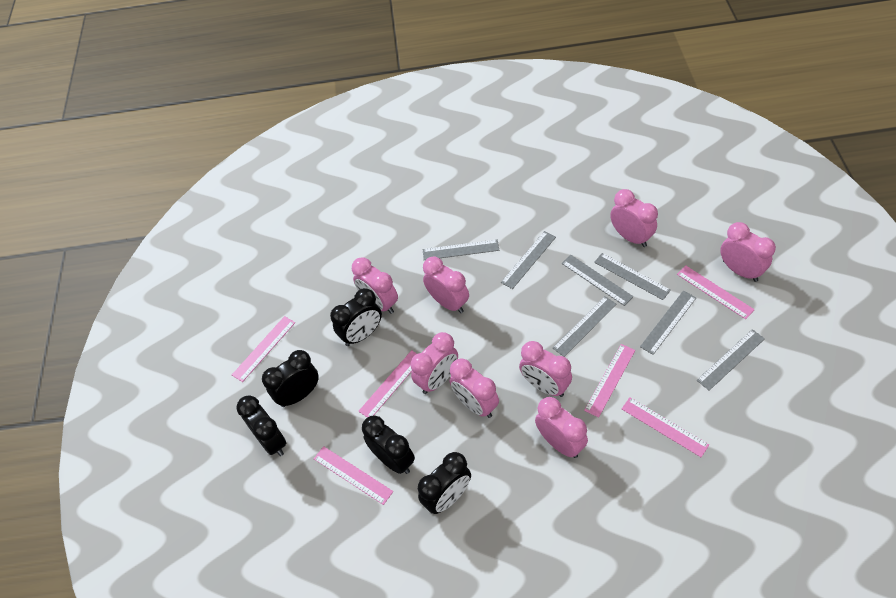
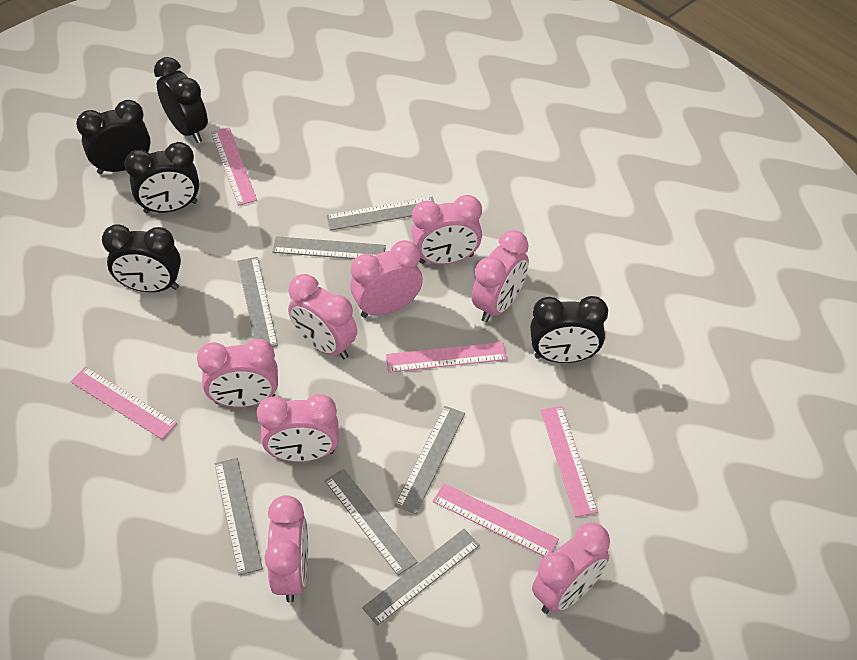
pink ruler: [232,316,295,382] [314,446,393,505] [359,350,417,418] [584,344,635,418] [622,397,709,457] [677,265,755,319] = 6 -> [70,366,177,439] [211,128,257,206] [386,342,507,373] [433,483,559,557] [540,406,598,517] = 5

